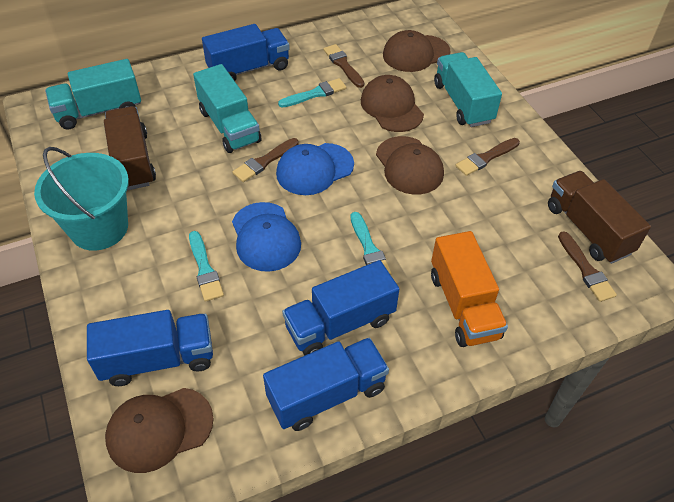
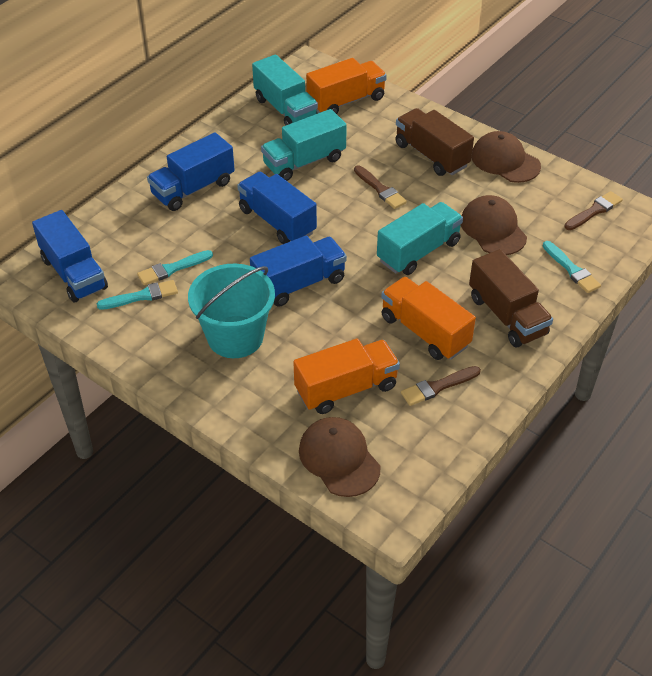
blue cap: [232,202,301,272] [276,143,354,195] = 2 -> none = 0
brown brush: [232,138,299,182] [323,44,364,88] [455,138,520,176] [558,231,617,302] = 4 -> [354,165,407,209] [401,366,481,406] [564,191,623,230] = 3
brown cap: [105,388,214,473] [361,75,424,132] [376,136,444,195] [383,30,450,72] = 4 -> [299,417,381,497] [461,195,527,255] [472,131,541,183] = 3
orange truck: [431,231,508,347] = 1 -> [293,338,400,414] [306,58,387,114] [381,277,476,360] = 3

